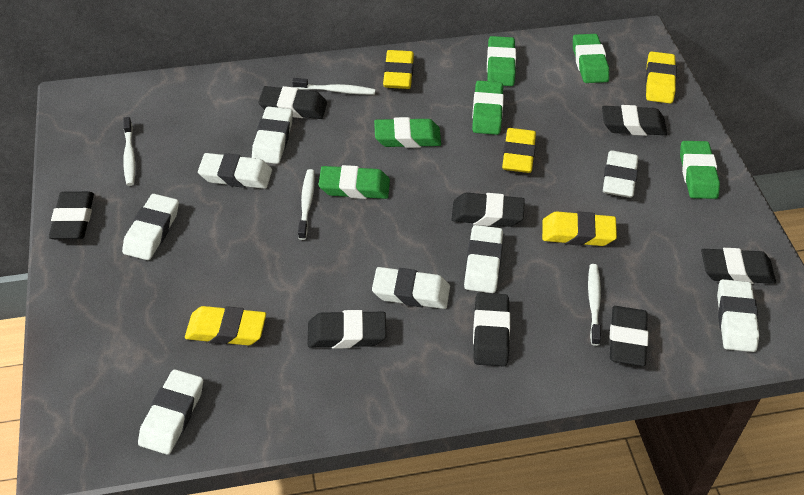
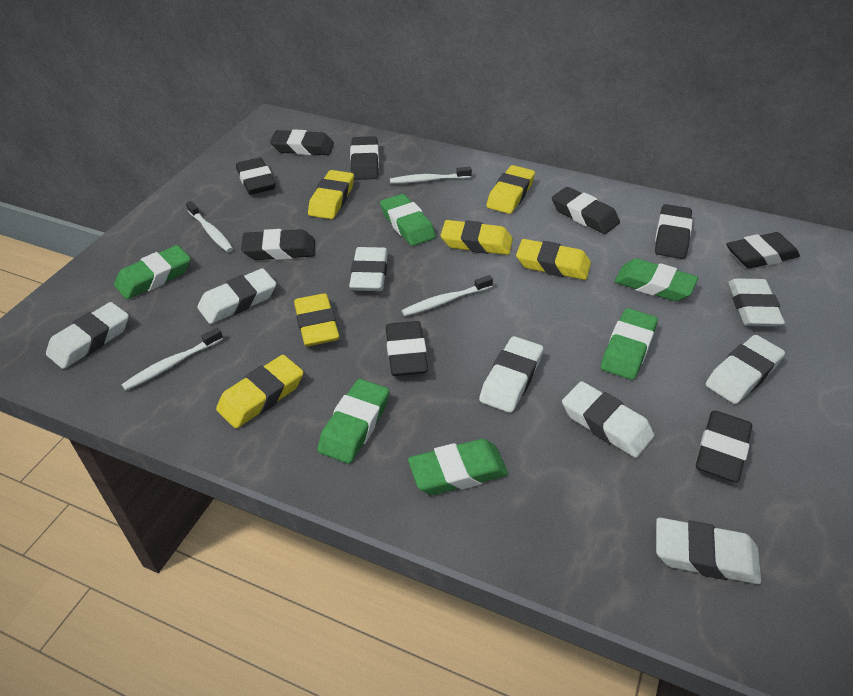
black eraser: [49,191,94,239] [258,86,327,119] [307,310,386,349] [451,193,525,227] [473,293,510,367] [602,105,667,136] [610,306,649,366] [701,248,776,284] = 8 -> [236,157,276,195] [241,229,315,260] [270,129,334,155] [350,136,379,180] [386,321,428,376] [552,187,620,234] [655,204,692,259] [696,410,752,482] [726,232,800,269] = 9
yellow eraser: [185,306,266,345] [383,50,414,89] [502,128,536,173] [542,211,617,246] [645,51,677,104] = 5 -> [216,355,303,428] [294,293,339,346] [308,170,354,219] [440,220,513,255] [486,165,535,214] [516,239,591,280] = 6

